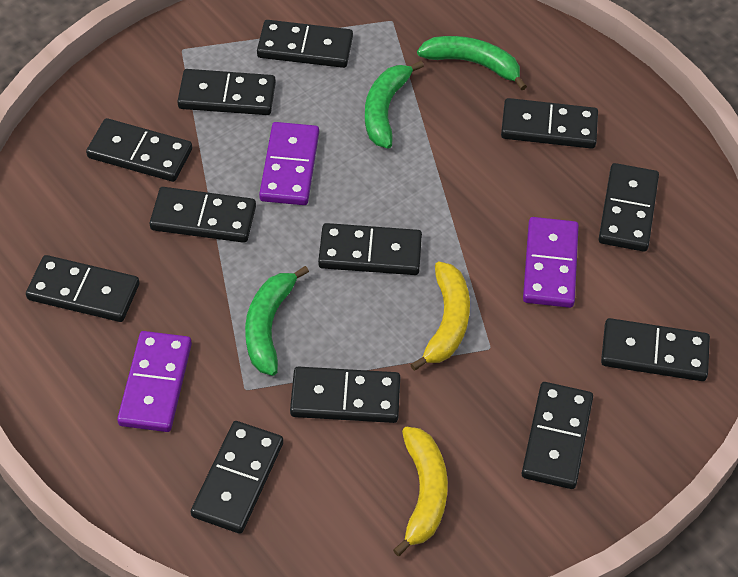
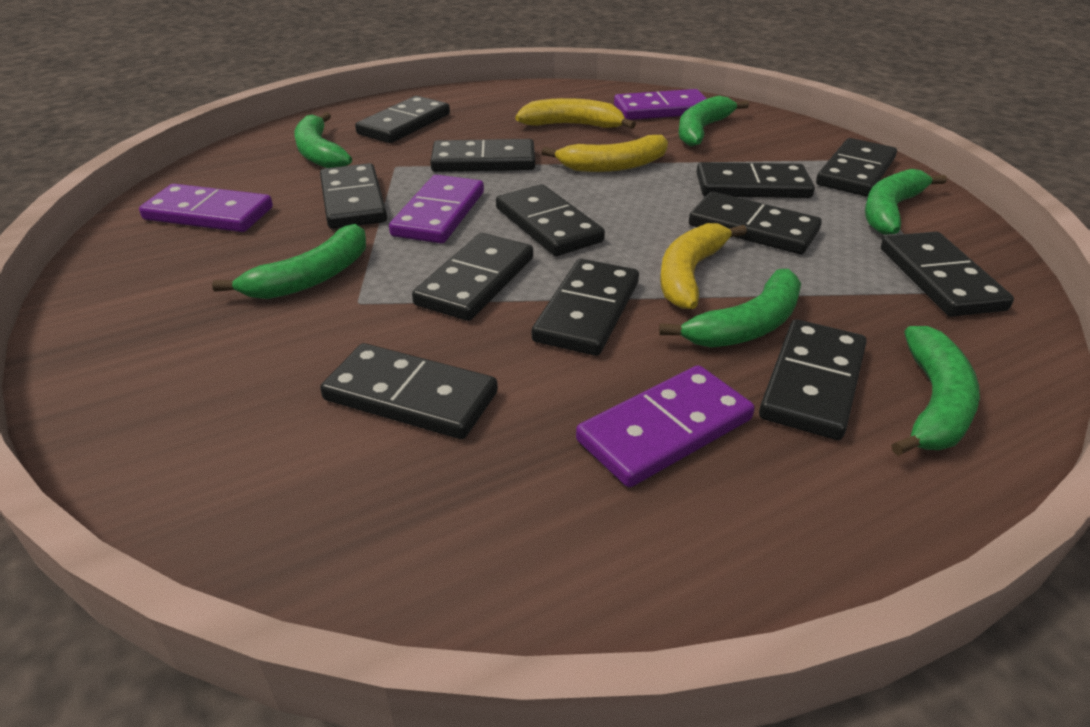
green banana: [245,266,309,376] [365,61,424,149] [417,36,527,90] = 3 -> [212,224,366,299] [294,112,352,168] [659,269,801,348] [679,96,749,147] [865,169,947,235] [891,326,980,456] = 6
purple domino: [117,331,192,432] [259,122,319,205] [523,217,579,308] = 3 -> [139,184,273,232] [389,175,484,243] [576,365,755,487] [614,89,707,120] = 4
yellow banana: [393,427,448,556] [410,262,470,371] = 2 -> [515,98,636,129] [541,135,668,172] [660,223,747,309] = 3

